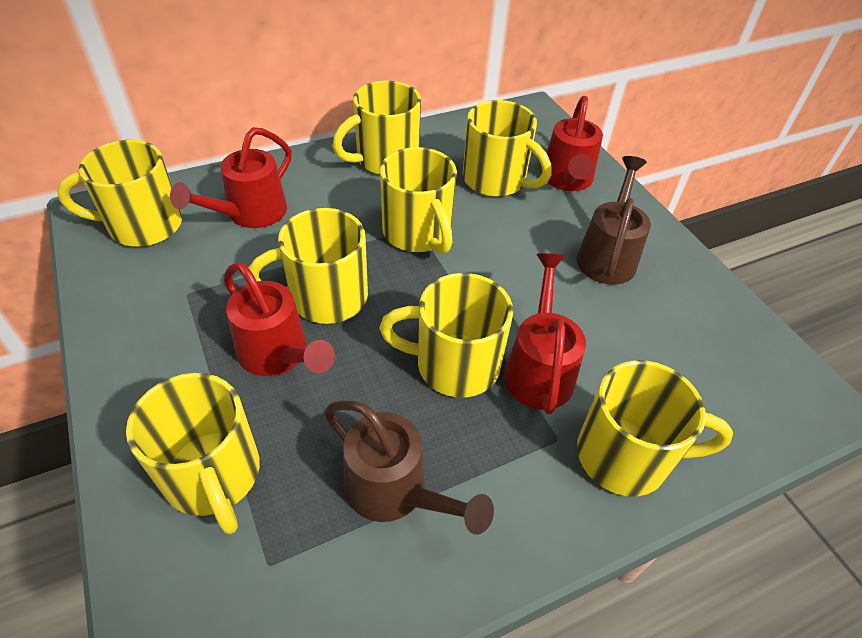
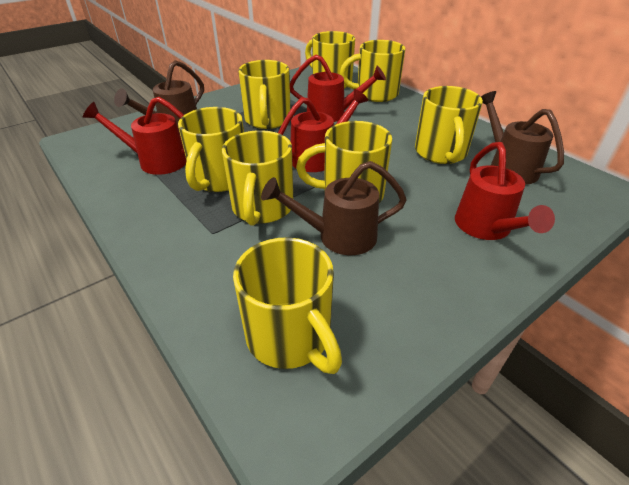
brown watering can: [324,400,494,535] [577,156,651,285] = 2 -> [114,60,204,133] [261,161,407,255] [481,91,564,185] = 3

